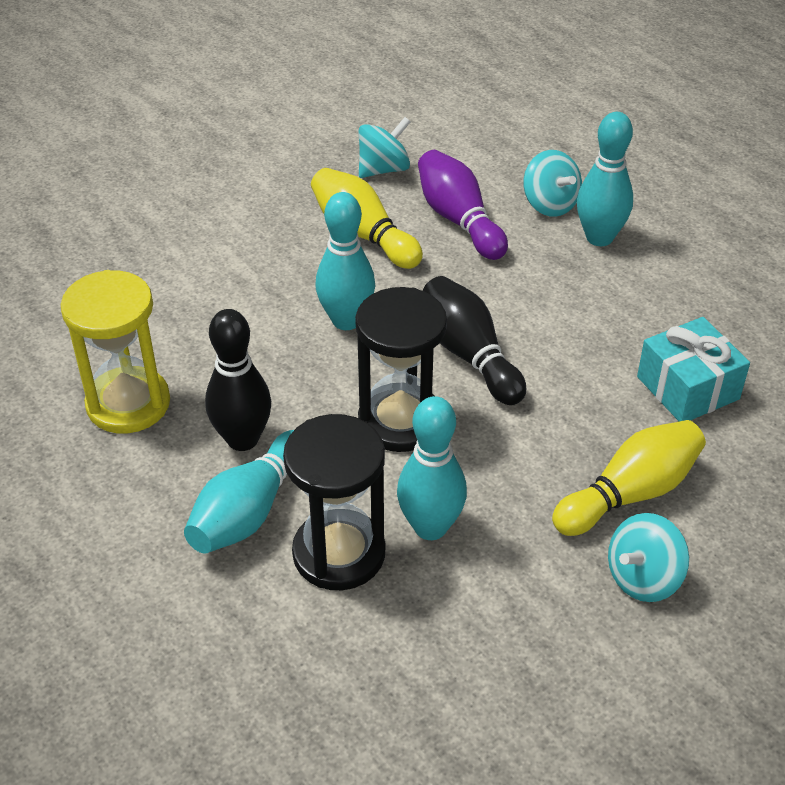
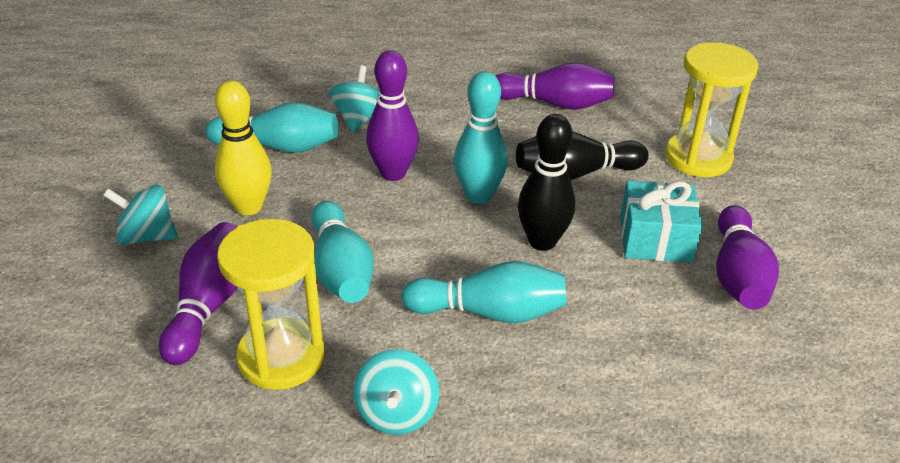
black hourglass: [283,414,385,590] [355,287,447,452] = 2 -> none = 0
purple bowling pin: [418,150,508,260] = 1 -> [159,222,237,365] [366,50,419,181] [496,62,614,110] [716,205,779,310] = 4
yellow bowling pin: [311,168,423,269] [552,420,706,536] = 2 -> [215,80,272,215] = 1
yellow hourglass: [61,270,170,433] = 1 -> [217,219,324,390] [665,42,758,177] = 2

